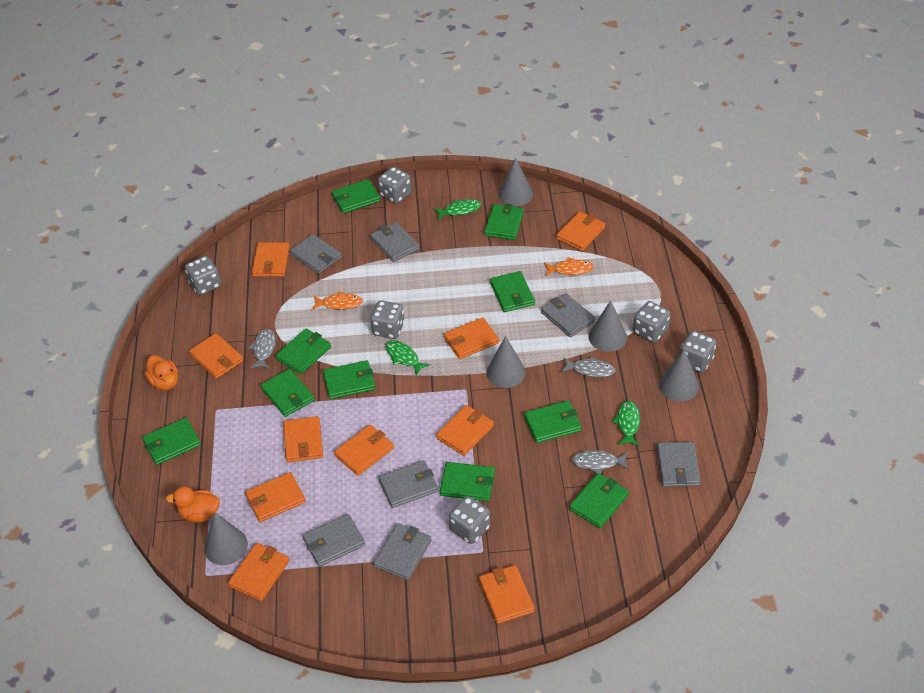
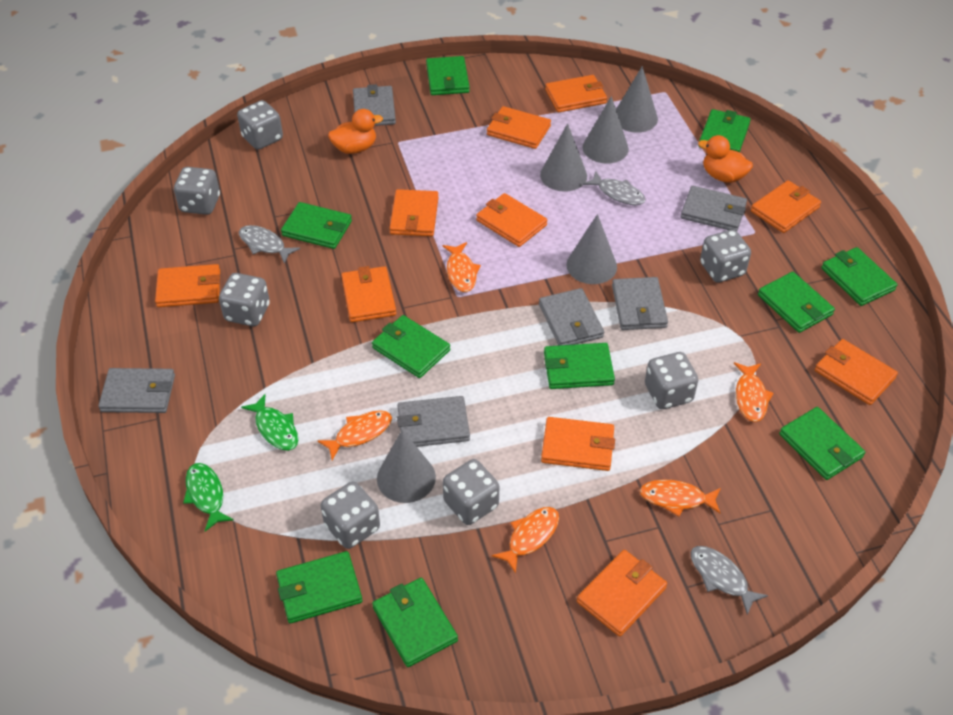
green fish: [386,340,430,375] [434,199,481,220] [612,401,640,446] = 3 -> [183,463,234,531] [241,394,298,450] = 2
grey dice: [185,256,221,295] [371,301,405,339] [378,167,411,204] [449,496,490,544] [633,301,670,343] [680,331,716,373] = 6 -> [174,167,220,215] [219,273,270,326] [237,100,283,150] [321,481,380,549] [443,459,499,525] [645,352,698,409] [700,229,751,283] = 7
grey wallet: [290,234,342,274] [303,514,365,567] [370,222,419,262] [373,523,431,580] [379,460,438,508] [541,293,595,337] [657,442,701,487] = 7 -> [98,368,175,413] [353,84,396,126] [397,396,470,447] [539,288,604,346] [612,277,668,330] [681,186,747,231] = 6
orange fish: [312,291,363,310] [544,257,594,276] = 2 -> [317,410,392,460] [443,242,481,292] [492,507,559,574] [640,479,721,516] [734,362,774,422] = 5

